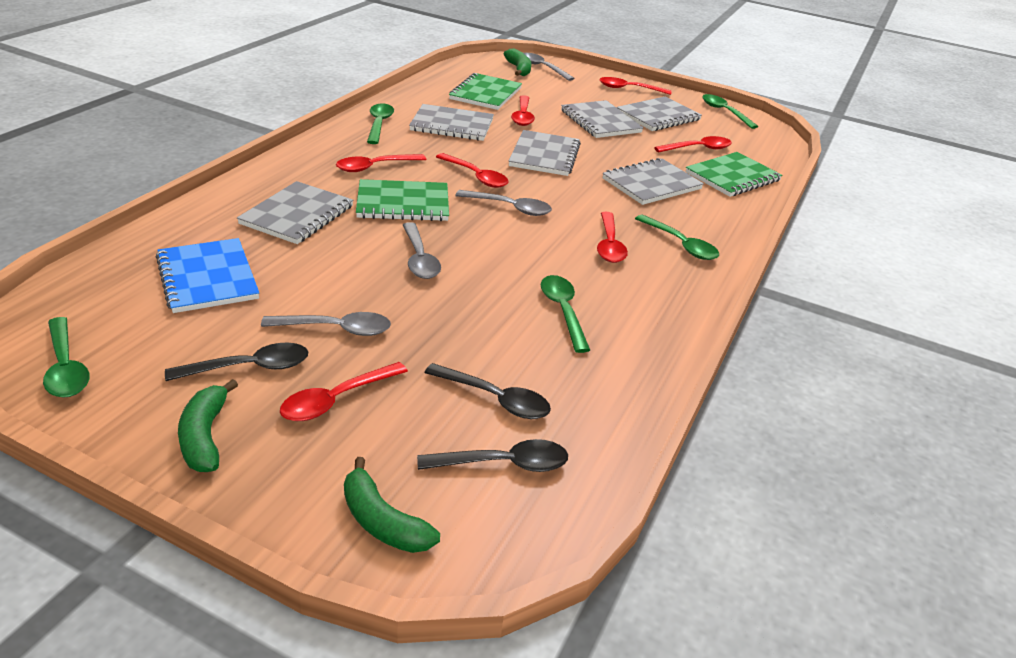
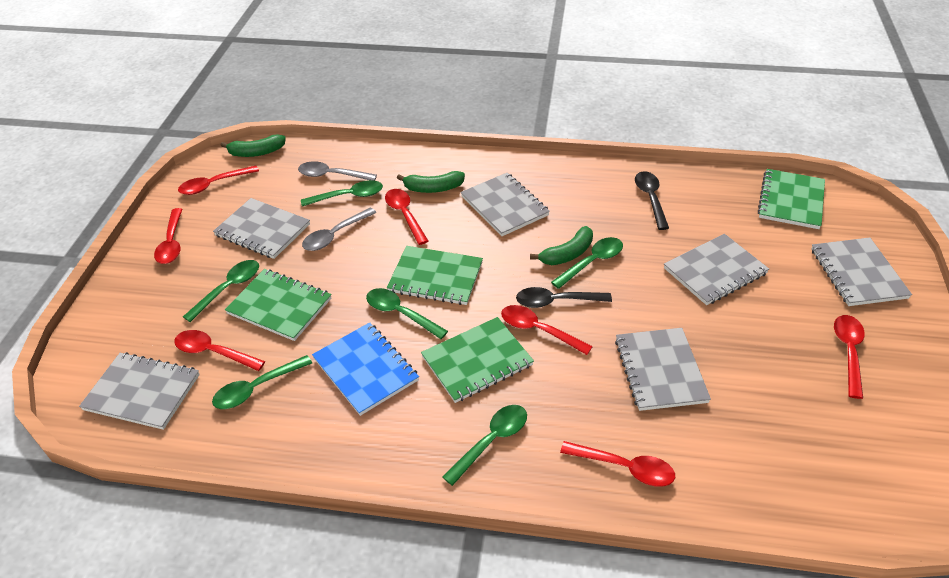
black spoon: [165,343,308,381] [417,439,568,472] [424,363,551,419] = 3 -> [516,287,612,308] [635,171,669,230] = 2
green notebook: [356,179,449,221] [449,73,522,110] [686,152,782,197] = 3 -> [225,269,332,341] [387,246,483,305] [421,317,534,403] [758,169,825,229] = 4
green spoon: [43,317,90,398] [367,104,394,144] [541,275,590,353] [635,215,719,260] [702,94,758,129] = 5 -> [183,260,259,322] [212,355,312,409] [301,180,383,207] [366,288,448,339] [442,405,527,486] [551,237,623,289] = 6
grey spoon: [261,312,391,336] [403,222,441,279] [455,190,552,216] [524,53,575,81] = 4 -> [298,161,377,181] [302,207,376,251] = 2

